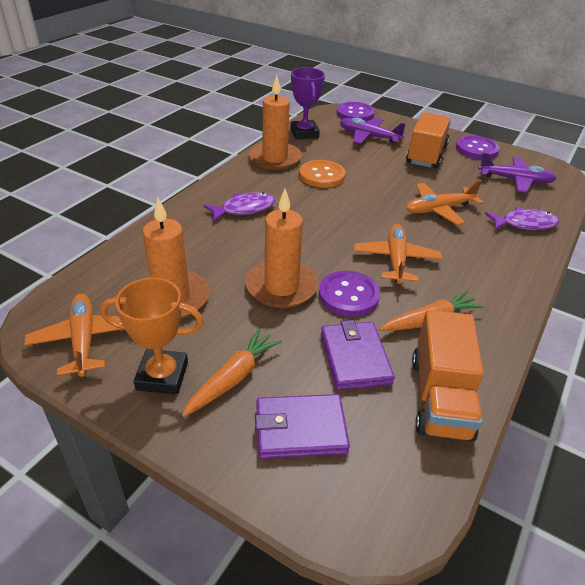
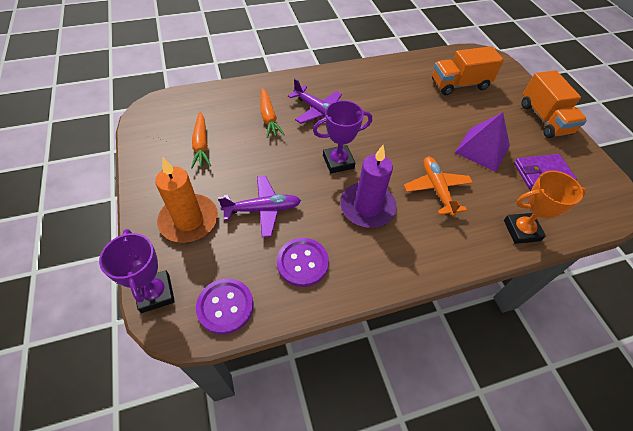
orange button: [299,160,346,188] = 1 -> none = 0
orange candle: [142,197,209,319] [246,189,318,308] [249,75,302,170] = 3 -> [155,158,218,243] = 1
orange plane: [24,294,122,377] [354,224,442,284] [406,180,484,225] = 3 -> [404,157,473,217] = 1
purple button: [319,271,380,316] [337,102,375,121] [456,135,499,159] = 3 -> [196,279,254,334] [277,238,329,287] = 2
purple candle: none = 0 -> [340,145,397,228] = 1
purple fish: [204,192,275,222] [485,207,559,230] = 2 -> none = 0
purple pyramid: none = 0 -> [455,112,510,172] = 1
purple trophy: [291,67,325,139] = 1 -> [99,229,175,313] [313,100,372,173] = 2
purple wallet: [255,394,350,459] [321,320,394,390] = 2 -> [514,154,577,189] = 1

